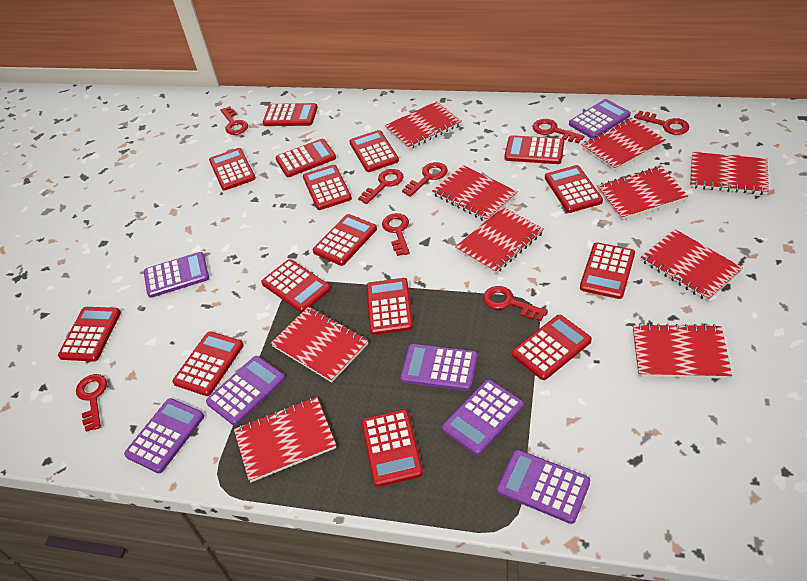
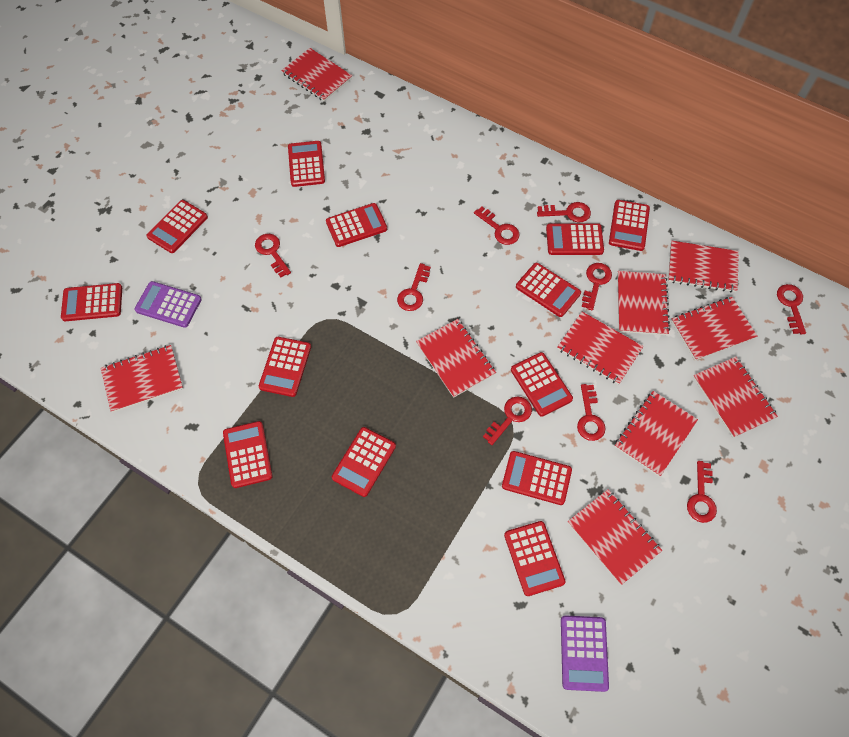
purple calculator: [124,398,204,473] [144,252,209,298] [206,356,285,426] [400,344,478,391] [442,379,524,455] [497,450,590,524] [569,99,631,138] = 7 -> [135,281,202,328] [561,615,609,692] = 2
red calculator: [58,307,121,362] [172,331,244,396] [209,148,256,191] [261,259,331,313] [263,103,318,126] [275,139,336,177] [303,165,352,210] [313,214,377,266] [349,130,399,172] [361,409,423,487] [366,278,413,335] [504,135,564,164] [512,315,592,380] [545,165,603,213] [580,242,635,299] = 15 -> [61,283,122,321] [146,200,208,253] [223,421,272,488] [259,337,311,397] [288,141,325,187] [326,203,387,247] [332,427,396,497] [502,451,572,505] [504,521,566,596] [511,352,573,417] [516,263,581,317] [546,223,604,255] [609,200,650,251] = 13
red key: [76,374,107,432] [221,106,248,135] [358,169,404,204] [382,213,410,256] [402,162,448,197] [483,286,548,321] [533,119,585,143] [634,111,689,135] = 8 -> [255,234,291,277] [397,263,431,311] [474,206,520,245] [483,397,532,445] [537,202,591,222] [577,384,605,441] [582,263,612,311] [687,461,717,523] [777,284,806,334] = 9

